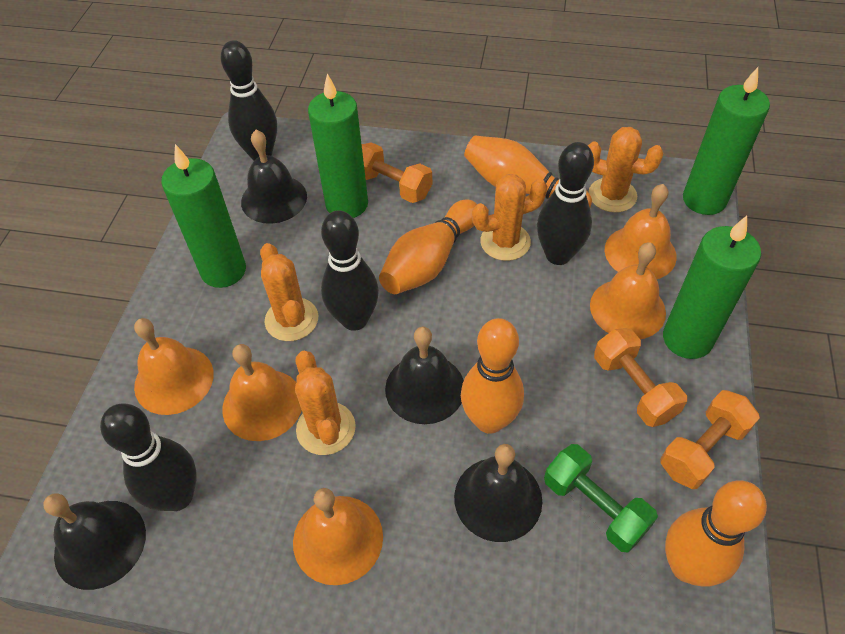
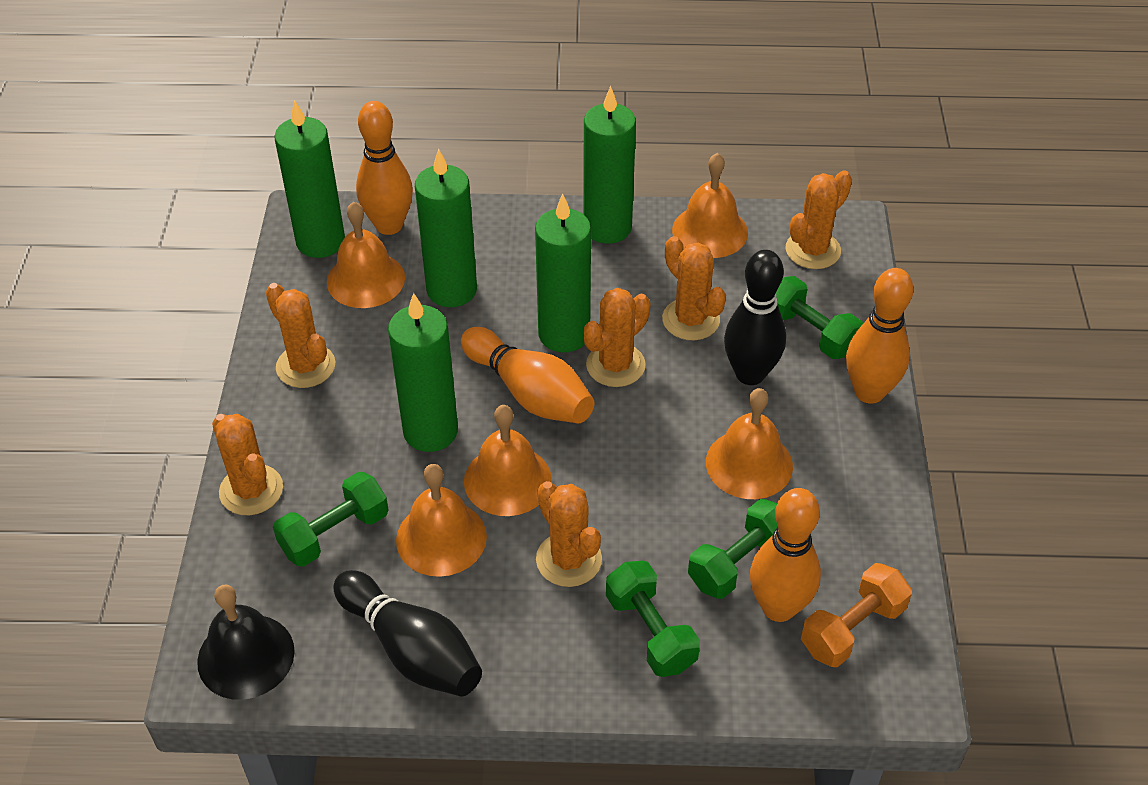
black bell: [44,493,146,590] [241,130,307,224] [385,327,464,424] [454,444,542,542] = 4 -> [197,584,295,700] = 1
black bowling pin: [100,403,197,511] [221,40,277,160] [321,210,379,331] [537,142,594,265] = 4 -> [333,570,482,696] [724,250,786,385] = 2
green candle: [161,144,246,288] [308,73,368,218] [663,216,761,359] [683,67,770,215] = 4 -> [274,100,345,258] [388,293,458,452] [415,149,477,307] [535,194,591,352] [583,86,636,244] = 5
green dumbbell: [544,444,658,553] = 1 -> [273,472,389,567] [606,561,700,677] [688,499,777,599] [776,276,863,359] = 4
orange cactus: [260,243,318,341] [295,351,356,455] [472,174,547,261] [588,127,663,212] = 4 -> [212,414,283,515] [266,283,335,388] [536,481,602,587] [583,288,650,387] [662,236,726,340] [785,170,852,269] = 6
orange dumbbell: [362,142,432,203] [594,328,687,427] [660,390,760,489] = 3 -> [801,563,912,667] = 1

